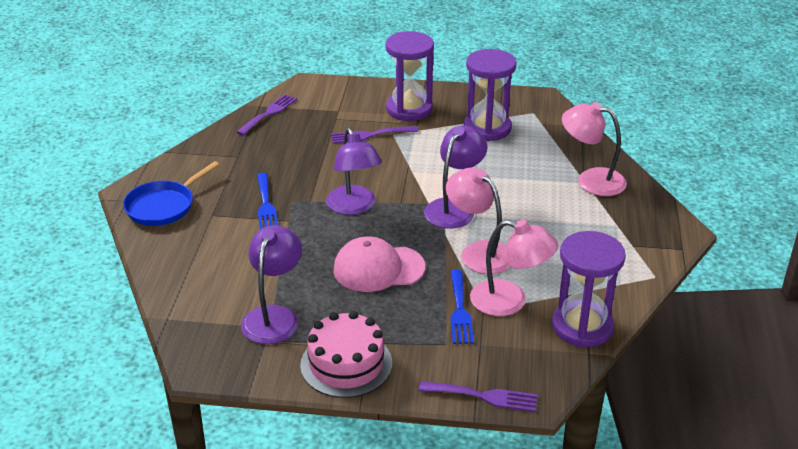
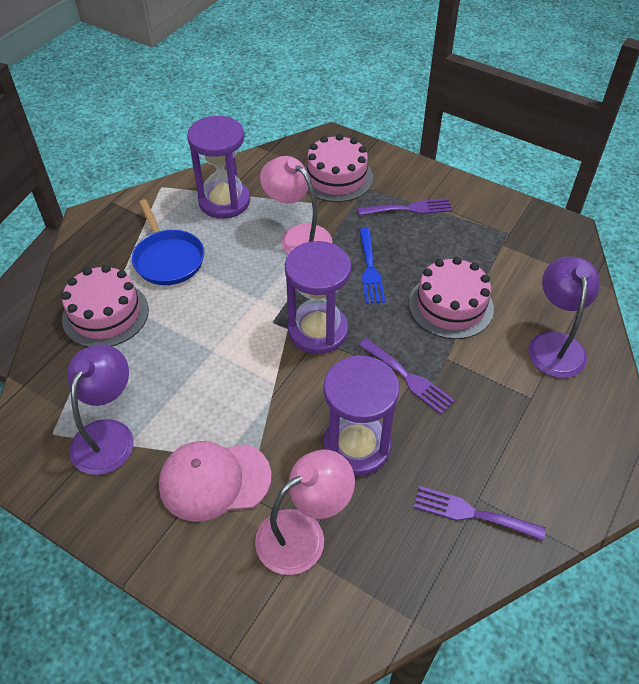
blue fork: [257,173,278,229] [450,270,474,344] = 2 -> [359,228,385,304] = 1
pink cake: [300,311,392,398] = 1 -> [61,265,149,347] [305,134,373,202] [409,257,494,339] = 3
pink lamp: [446,168,510,274] [470,220,559,316] [562,102,627,196] = 3 -> [255,449,355,575] [260,156,332,255] = 2
purple lamp: [241,225,302,344] [326,128,382,215] [424,126,487,229] = 3 -> [67,344,134,475] [528,257,600,378] = 2

